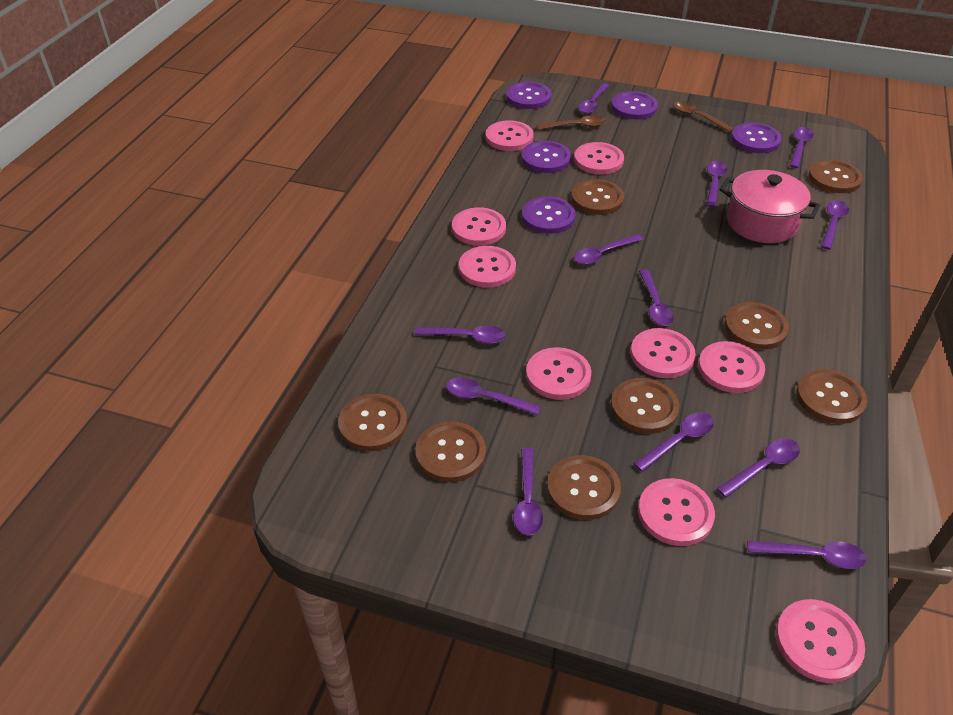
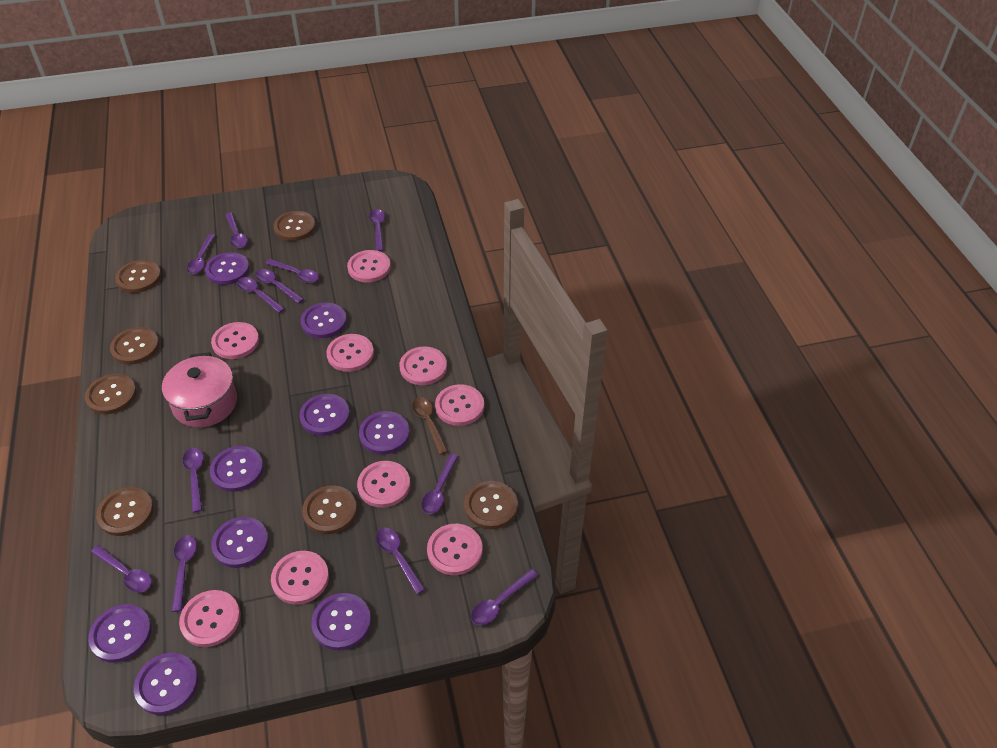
brown button: [338,394,407,451] [415,421,486,482] [547,455,621,520] [571,179,624,215] [611,378,680,434] [725,302,789,350] [796,369,868,424] [808,159,863,193] = 8 -> [85,374,137,414] [96,487,154,536] [110,327,159,365] [115,260,161,293] [273,211,316,241] [302,485,357,534] [464,481,518,529] = 7
brown spoon: [537,115,605,130] [673,101,734,132] = 2 -> [412,397,448,455] = 1
purple button: [506,82,551,109] [521,141,571,173] [522,196,576,234] [611,91,658,120] [731,122,782,153] = 5 -> [88,604,152,663] [134,653,198,715] [205,252,250,285] [210,446,264,492] [211,517,269,568] [299,394,350,436] [300,303,347,338] [311,593,371,650] [359,411,410,455] = 9

